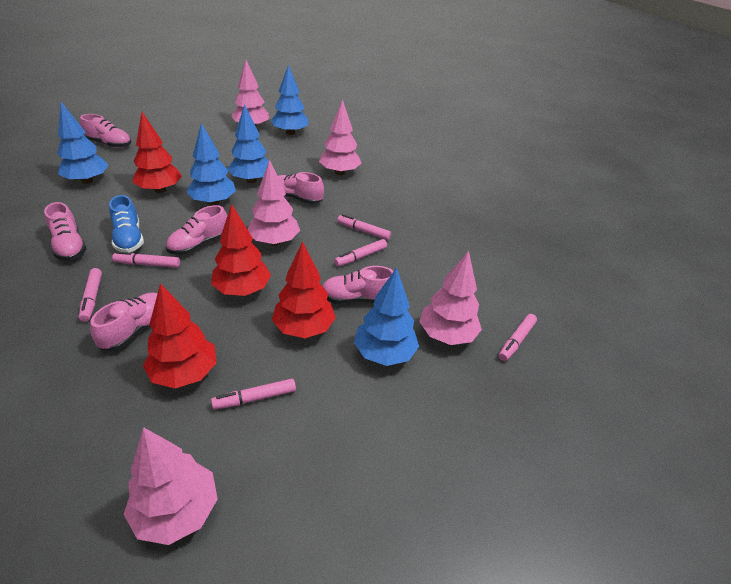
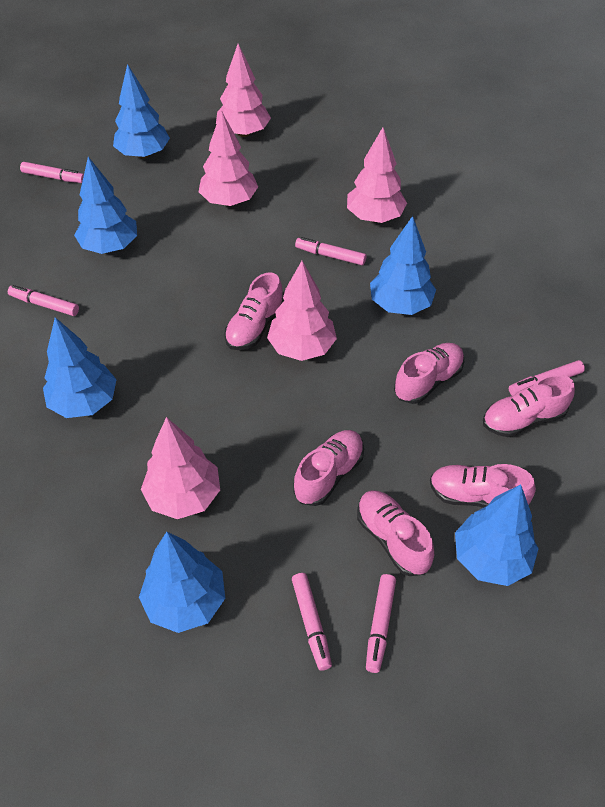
blue shoe: [109,195,144,253] = 1 -> none = 0
blue tree: [57,102,109,184] [186,123,236,205] [227,104,269,183] [271,65,309,135] [354,268,419,366] = 5 -> [43,317,117,418] [74,157,137,254] [113,64,170,159] [139,532,225,633] [370,216,436,315] [455,484,539,586] = 6
red tree: [132,112,182,193] [143,283,216,388] [211,204,271,296] [272,241,336,338] = 4 -> none = 0

